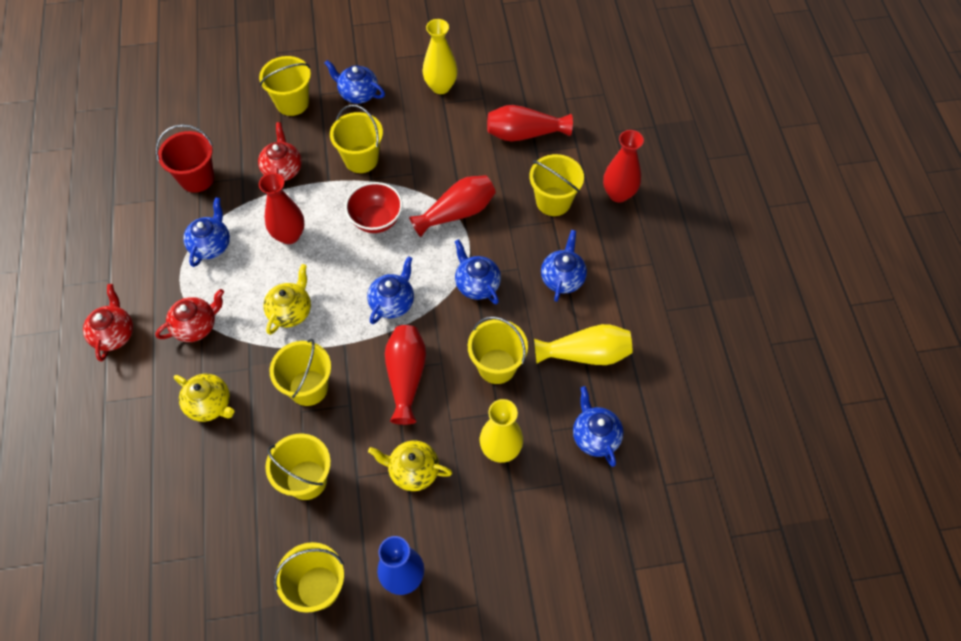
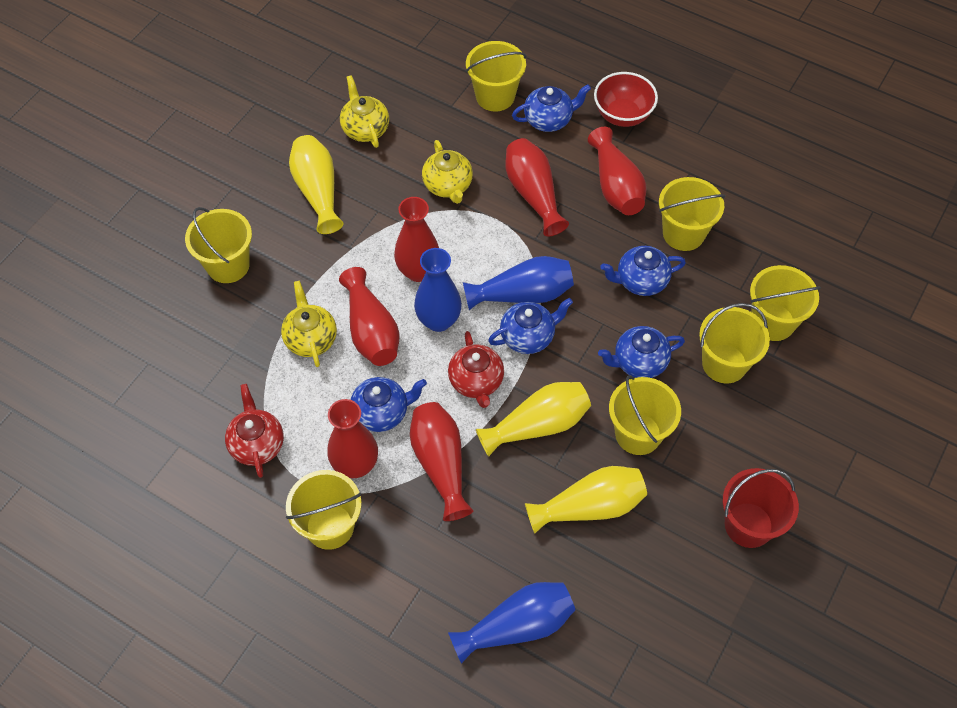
blue teapot: [183,197,230,267] [324,60,385,104] [367,256,414,324] [455,239,501,304] [541,230,587,302] [573,386,623,467] = 6 -> [351,377,427,432] [488,298,573,354] [512,84,591,132] [598,326,685,378] [600,246,686,296] = 5
blue vase: [377,536,424,595] = 1 -> [414,248,462,332] [448,582,575,664] [463,256,574,310] = 3
red teapot: [83,284,133,361] [155,289,224,342] [258,122,302,181] = 3 -> [225,384,284,478] [448,331,504,408] = 2
red vase: [259,173,305,244] [385,325,426,425] [409,175,496,237] [487,105,573,142] [603,130,644,203] = 5 -> [327,399,378,478] [339,267,400,366] [394,197,439,282] [410,402,473,521] [505,138,569,236] [588,127,646,215] = 6

